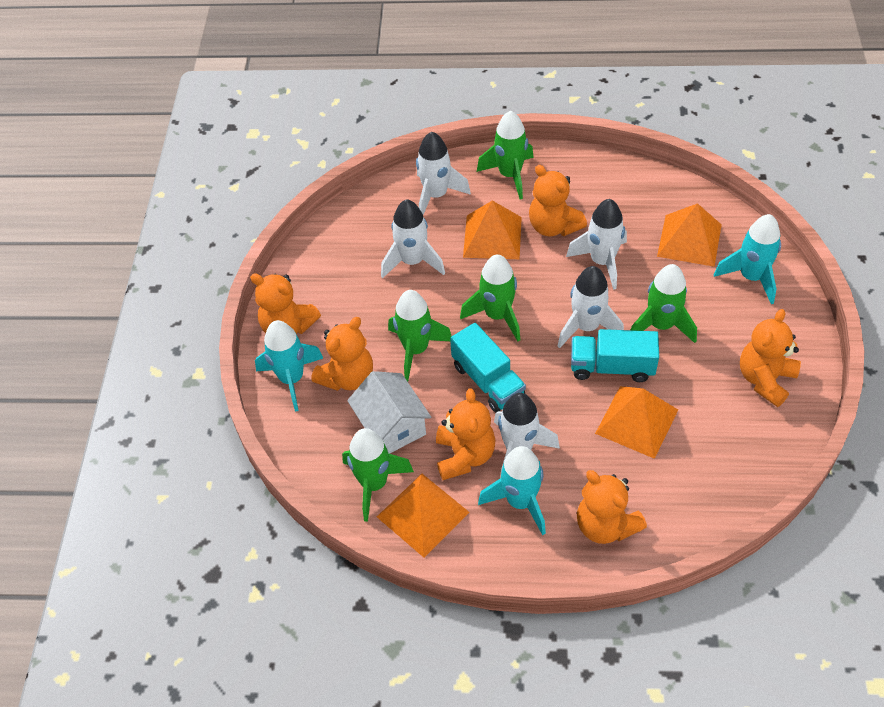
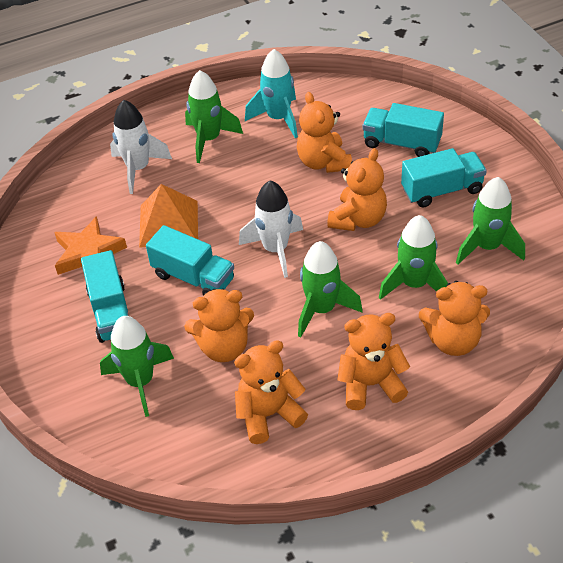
orange pyramid: [377,474,469,557] [463,201,522,259] [595,386,678,459] [657,203,722,267] = 4 -> [139,184,198,248] = 1
orange star: none = 0 -> [54,216,127,275] = 1
turquoise rocket: [255,320,324,412] [478,446,546,535] [714,214,781,304] = 3 -> [245,49,298,138] = 1
turquoise truck: [450,323,526,412] [571,329,659,382] = 2 -> [81,250,128,343] [146,225,234,295] [363,103,444,157] [401,148,487,207] = 4
white house: [347,371,431,454] = 1 -> none = 0
white rocket: [381,199,445,278] [416,132,471,215] [494,393,560,478] [558,266,624,348] [566,199,627,290] = 5 -> [110,100,172,194] [239,180,303,278] = 2

